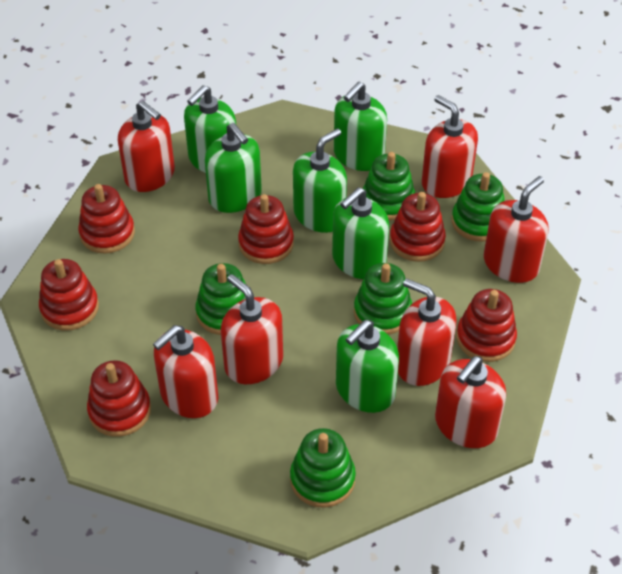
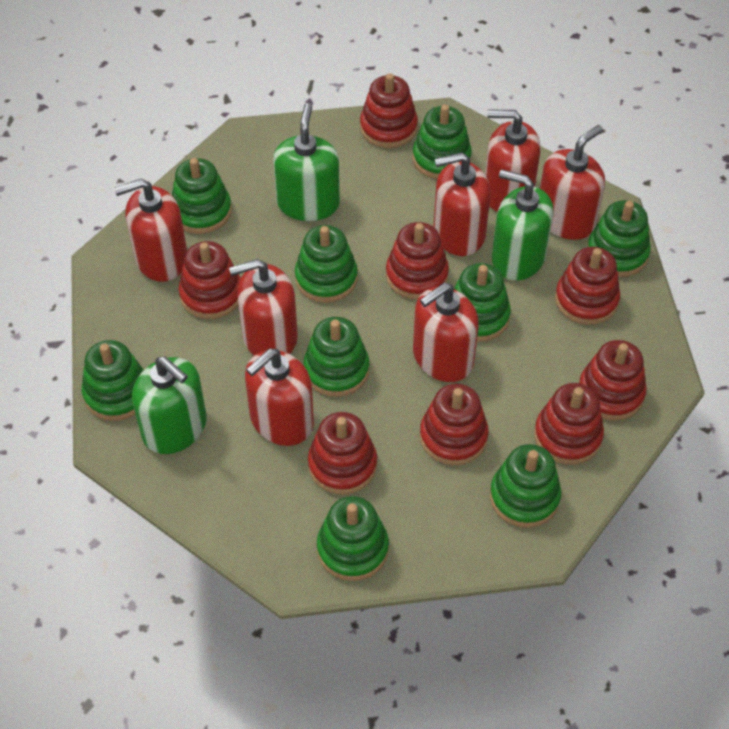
green soap dispenser: [184,85,236,173] [205,123,262,213] [293,128,347,233] [332,187,389,279] [334,81,387,171] [336,320,399,413] = 6 -> [132,356,207,454] [273,103,340,221] [492,169,554,281] = 3
green stacking toy: [195,263,246,335] [290,428,356,508] [354,263,412,334] [363,152,415,220] [452,172,504,242] = 5 -> [82,340,144,421] [172,158,232,234] [295,225,358,303] [303,317,369,397] [317,496,389,581] [412,104,472,179] [454,263,511,342] [490,444,561,528] [587,200,651,277] = 9
red stacking toy: [39,259,99,331] [78,184,135,254] [87,360,151,437] [238,194,294,264] [390,192,446,262] [456,289,517,362] = 6 -> [179,241,241,319] [308,412,377,495] [360,73,418,148] [386,222,449,300] [420,384,489,466] [534,383,604,465] [555,247,620,325] [579,340,647,421] = 8

